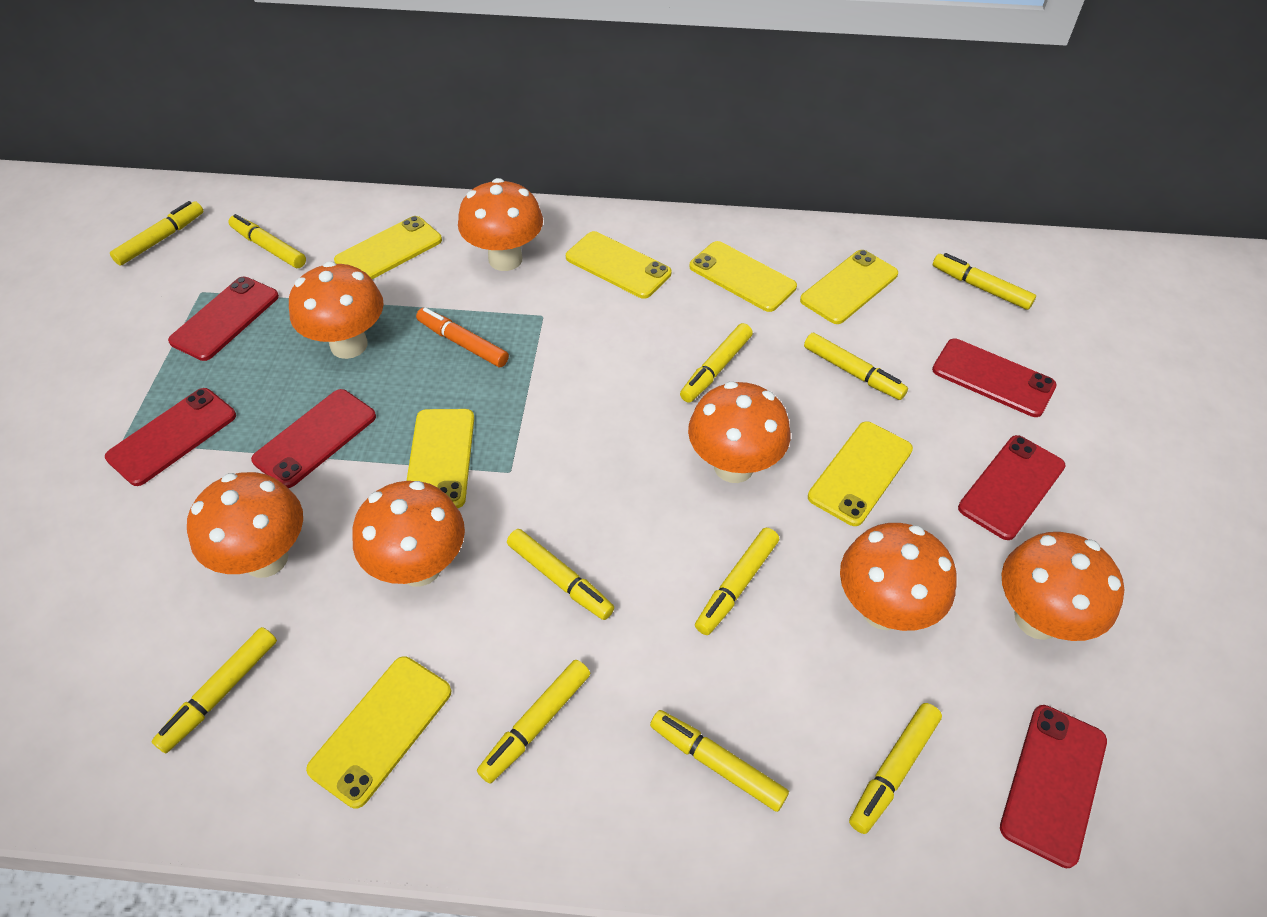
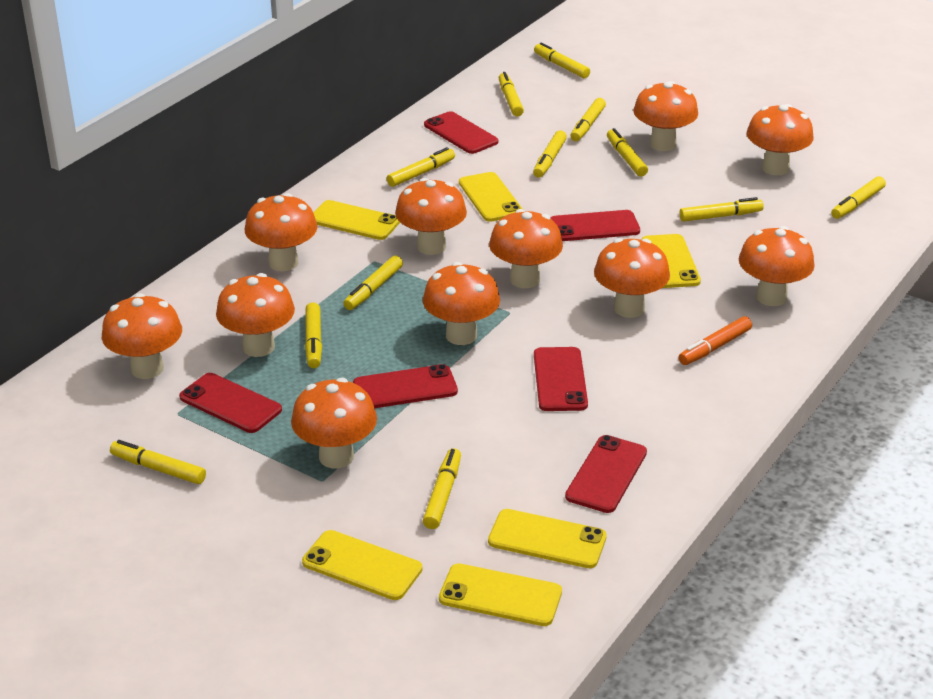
orange mushroom: [187,472,303,578] [289,261,384,359] [352,481,465,587] [458,178,543,271] [688,381,790,483] [840,523,957,631] [1002,532,1125,641] = 7 -> [102,293,182,379] [216,273,295,357] [245,193,317,271] [291,378,377,468] [395,178,467,255] [423,262,500,345] [489,209,563,288] [594,238,670,318] [634,81,698,151] [739,226,815,306] [747,104,814,175] = 11
yellow marker: [110,201,203,266] [151,627,277,753] [228,214,306,268] [477,660,590,784] [507,529,614,620] [650,710,789,812] [680,323,753,403] [695,528,779,635] [804,333,908,400] [849,703,942,834] [933,253,1036,310] = 11 -> [110,440,206,484] [305,302,322,368] [343,256,403,310] [387,147,455,187] [423,448,461,529] [499,72,524,117] [533,130,567,178] [534,42,590,78] [570,98,606,141] [607,128,648,177] [679,197,764,222] [831,176,886,219] = 12
yellow phone: [306,656,451,808] [334,216,442,279] [407,409,474,508] [566,231,671,299] [689,241,797,312] [800,250,898,324] [808,421,913,526] = 7 -> [302,530,422,600] [313,200,400,240] [439,563,562,626] [459,172,522,222] [488,509,607,568] [642,234,701,288] = 6

